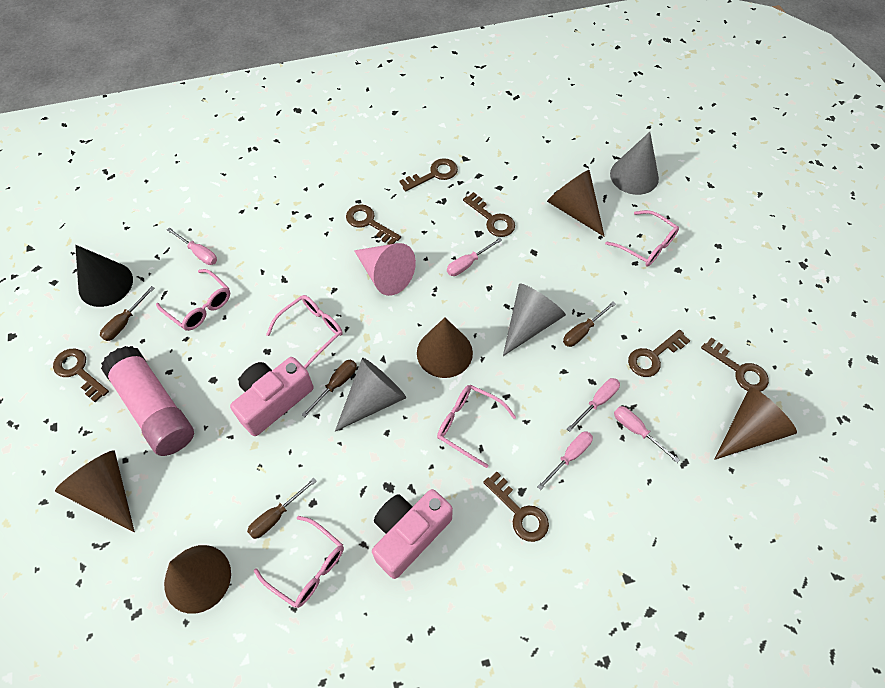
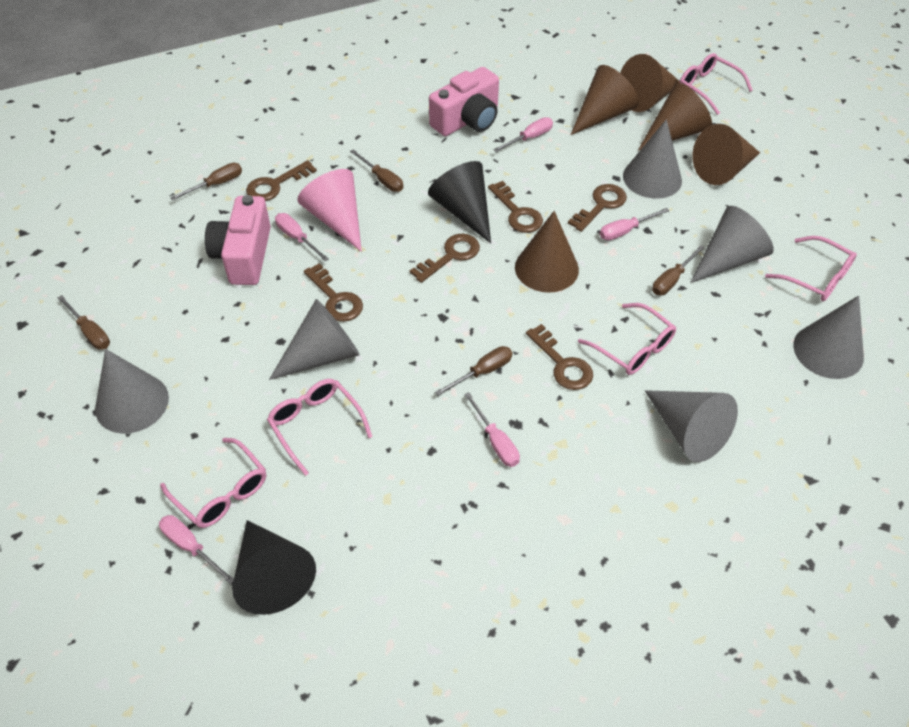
black cone: [75,245,133,307] = 1 -> [232,520,316,615] [428,161,491,243] = 2
brown key: [53,349,109,402] [346,204,401,245] [399,158,458,191] [463,192,515,237] [483,472,549,542] [628,330,690,377] [701,337,769,392] = 7 -> [246,160,317,201] [304,263,363,322] [410,234,480,283] [488,181,543,233] [526,324,593,390] [568,184,627,232] = 6
brown screwdriver: [100,286,154,341] [247,478,316,539] [302,360,357,417] [563,301,616,347] = 4 -> [58,295,110,349] [170,163,242,201] [350,149,403,192] [435,346,512,396] [652,245,705,295] = 5
grey cone: [335,358,406,432] [503,283,566,356] [610,132,659,195] = 3 -> [95,349,169,434] [269,299,360,380] [623,120,682,199] [645,390,738,462] [690,206,774,283] [793,296,864,379] = 6
pink glue stick: [101,346,194,456] = 1 -> none = 0

